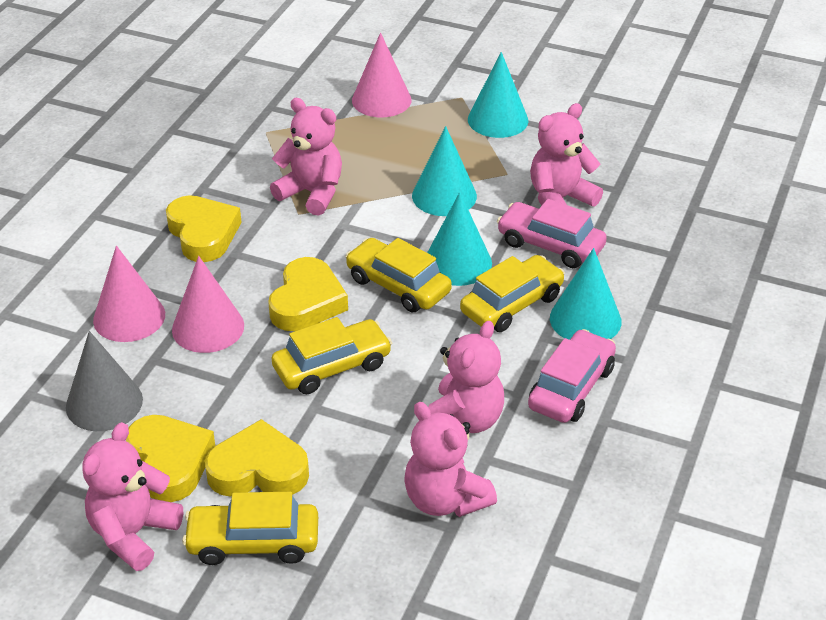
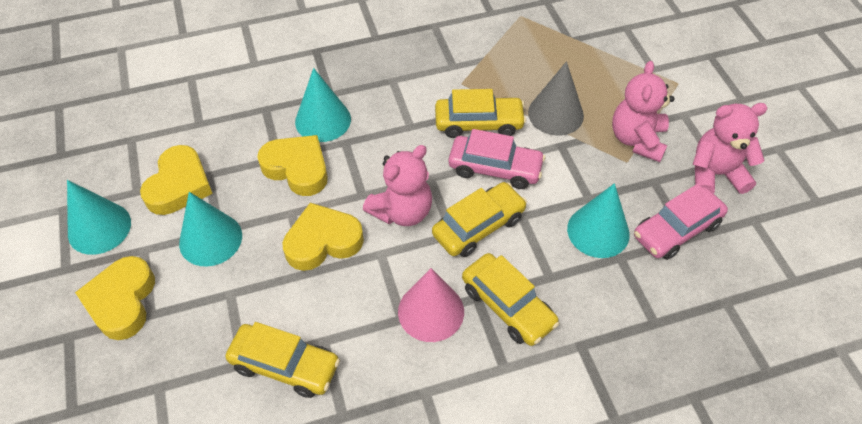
pink cone: [93,246,165,342] [172,256,244,353] [352,33,411,117] = 3 -> [398,268,464,342] = 1
pink teddy bear: [82,422,183,571] [270,98,342,216] [404,402,497,517] [428,321,504,433] [530,103,603,207] = 5 -> [363,145,432,226] [612,61,675,162] [693,103,768,194] = 3

